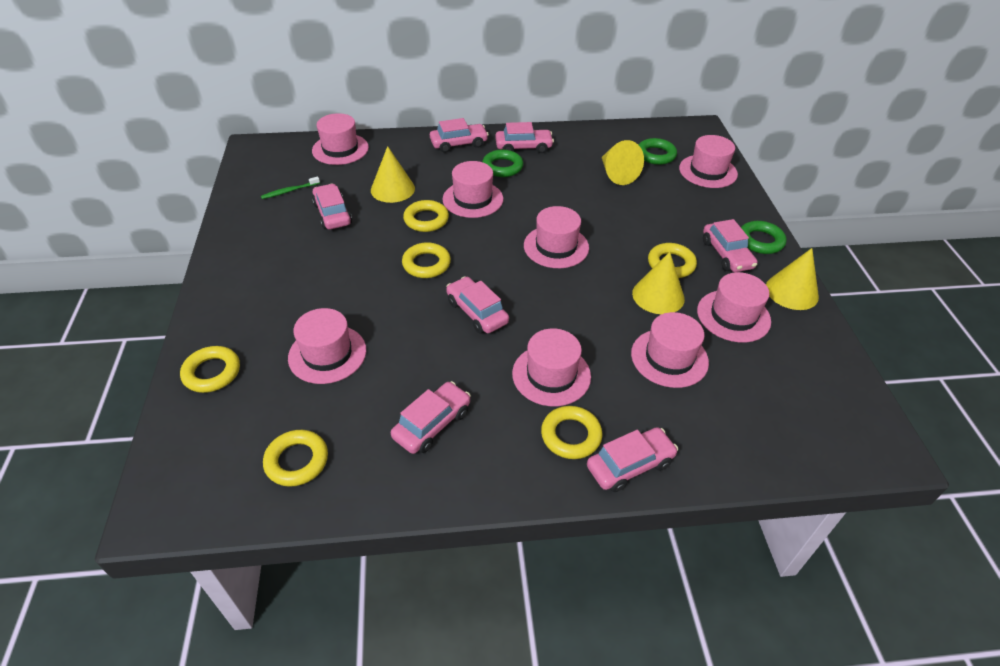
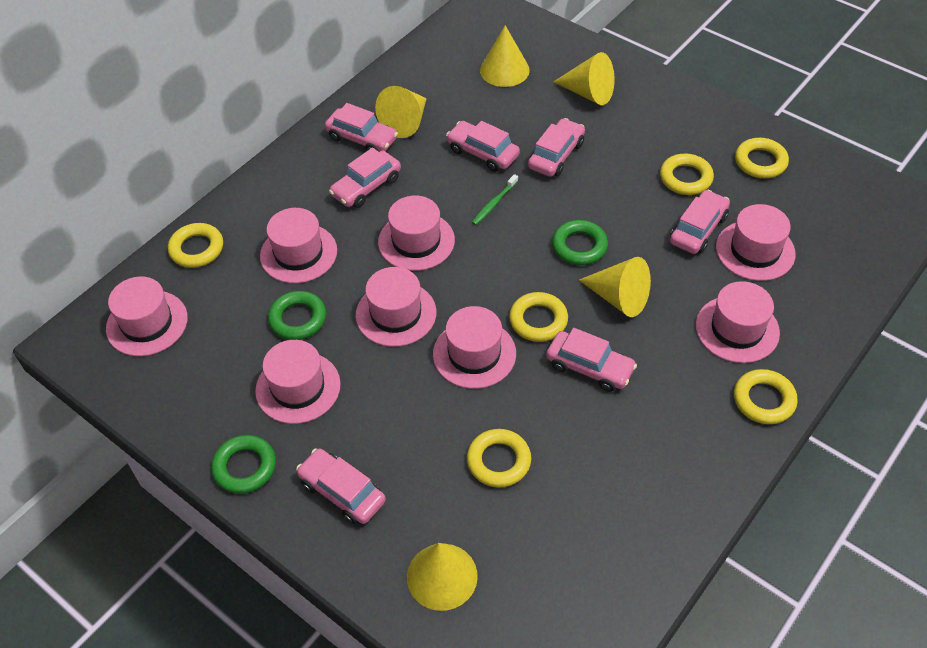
yellow cone: [371,146,415,203] [602,140,644,185] [632,252,685,314] [766,248,819,310] = 4 -> [375,86,427,138] [407,543,478,611] [480,25,530,87] [553,52,615,105] [579,257,651,317] = 5

